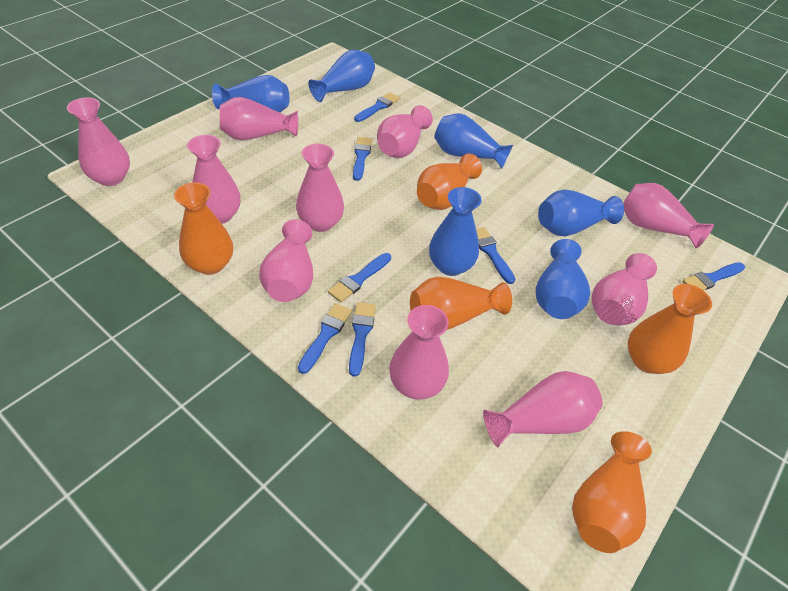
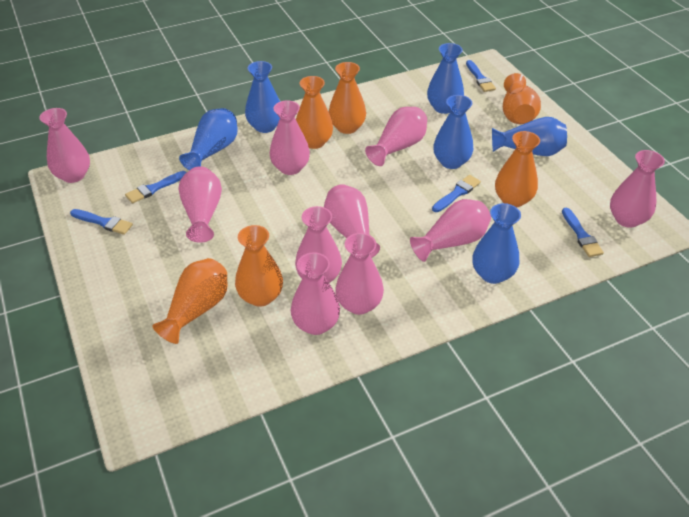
blue brush: [298,303,352,374] [328,253,391,302] [349,302,376,377] [353,137,372,181] [354,93,400,122] [476,227,515,284] [682,262,745,290] = 7 -> [70,209,133,235] [125,171,187,203] [432,175,481,212] [466,60,496,92] [562,208,604,257] = 5
orange vase: [174,182,233,275] [410,277,512,330] [417,154,482,210] [572,431,652,553] [628,284,712,374] = 5 -> [152,258,228,344] [235,225,283,307] [296,76,333,149] [329,62,366,134] [495,131,540,207] [503,73,541,124] = 6

